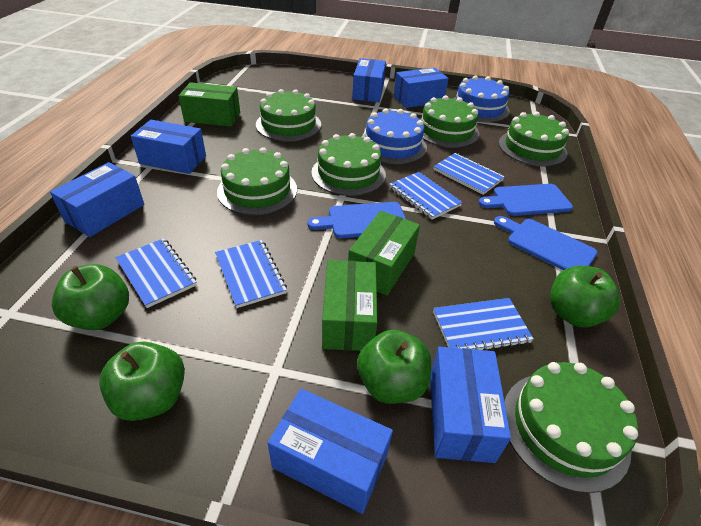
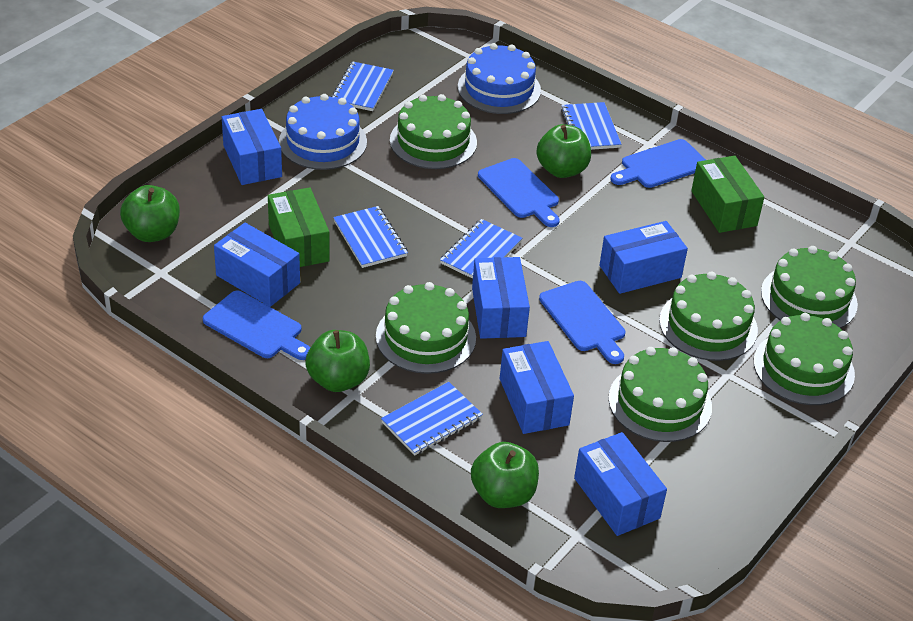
blue cutting board: [307,202,406,238] [478,184,573,216] [494,216,598,271] = 3 -> [203,291,311,360] [478,158,560,227] [539,281,625,364] [610,139,706,188] = 4
green box: [179,82,240,126] [322,260,377,351] [348,211,420,296] = 3 -> [268,187,330,267] [691,156,764,233] = 2

